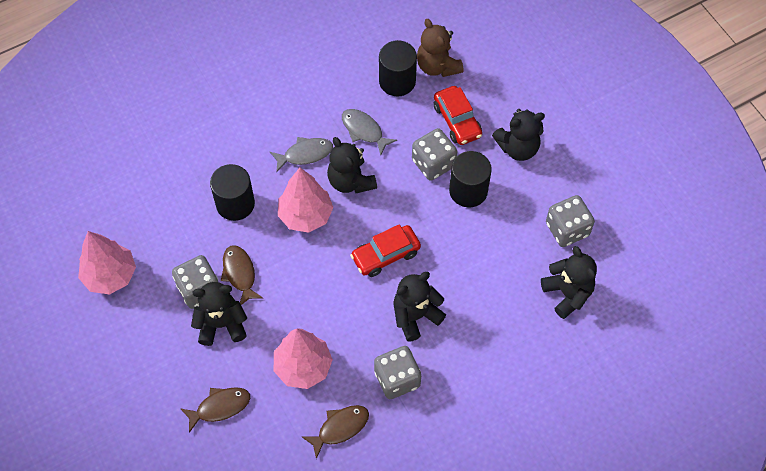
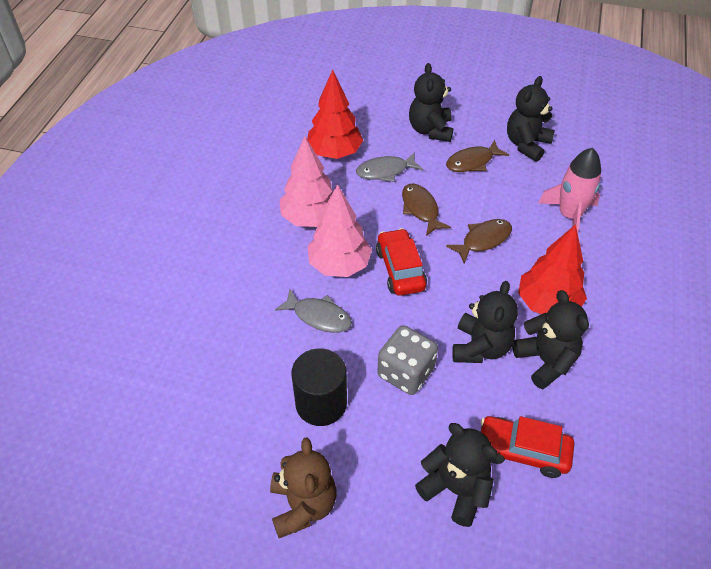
black cylinder: [210,164,255,221] [379,40,417,97] [449,151,492,207] = 3 -> [291,348,347,426] = 1
grey dice: [172,255,218,309] [374,346,421,399] [412,128,457,181] [546,195,595,247] = 4 -> [377,325,438,395] = 1
pink rocket: none = 0 -> [538,148,601,233] = 1
pink tree: [78,231,136,294] [274,329,333,389] [278,167,333,233] = 3 -> [280,136,333,227] [308,184,372,277] = 2
red tree: none = 0 -> [307,70,363,159] [518,224,587,314] = 2

